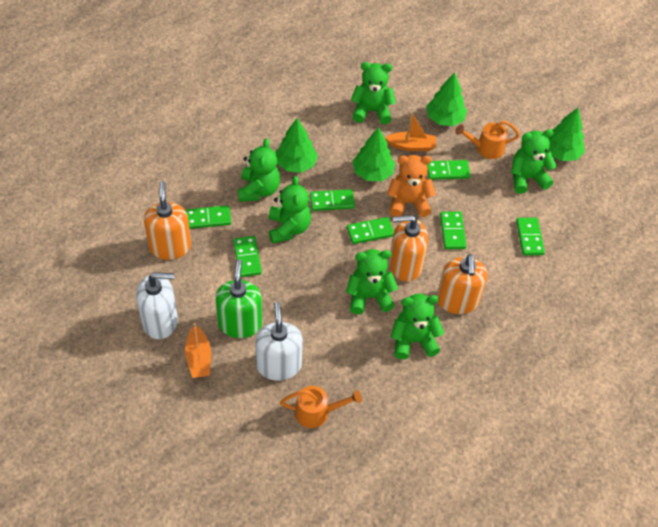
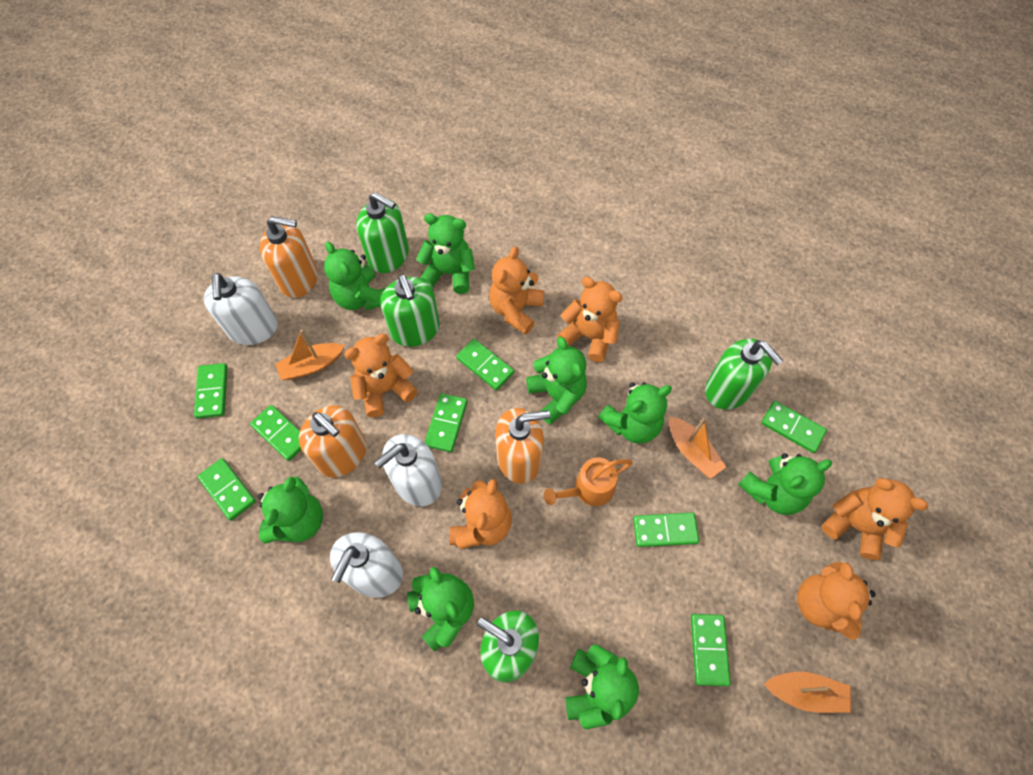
green domino: [186,205,231,229] [233,236,262,277] [310,189,355,211] [347,217,394,244] [427,160,471,180] [440,212,466,249] [516,218,545,256] = 7 -> [194,363,228,419] [197,458,256,521] [250,405,301,461] [424,393,467,452] [456,339,514,390] [633,513,699,547] [691,614,731,686] [761,401,827,453] = 8
green soap dispenser: [215,259,262,338] = 1 -> [356,192,409,273] [380,274,440,347] [477,610,539,683] [705,339,784,409] = 4
green teddy bear: [238,138,280,202] [268,176,311,244] [346,249,398,314] [351,62,396,124] [391,294,444,359] [511,129,557,194] = 6 -> [258,477,323,543] [324,242,386,311] [407,567,474,652] [416,213,475,294] [526,336,587,424] [566,644,639,729] [598,382,672,444] [738,453,832,515] = 8
green tree: [276,118,318,173] [352,127,395,181] [426,72,467,126] [548,108,585,161] = 4 -> none = 0
orange boat: [185,323,211,378] [385,112,436,151] = 2 -> [275,330,345,380] [669,416,726,479] [764,672,852,713] = 3
orange teddy bear: [387,155,436,217] = 1 -> [344,334,418,417] [449,479,512,549] [489,247,544,335] [557,277,623,362] [797,562,875,640] [821,478,928,560] = 6
orange watering can: [280,386,362,428] [455,121,520,159] = 2 -> [543,457,632,506] = 1
white soap dispenser: [136,272,178,339] [255,302,303,381] = 2 -> [203,273,278,345] [330,532,403,598] [374,434,442,506] = 3

